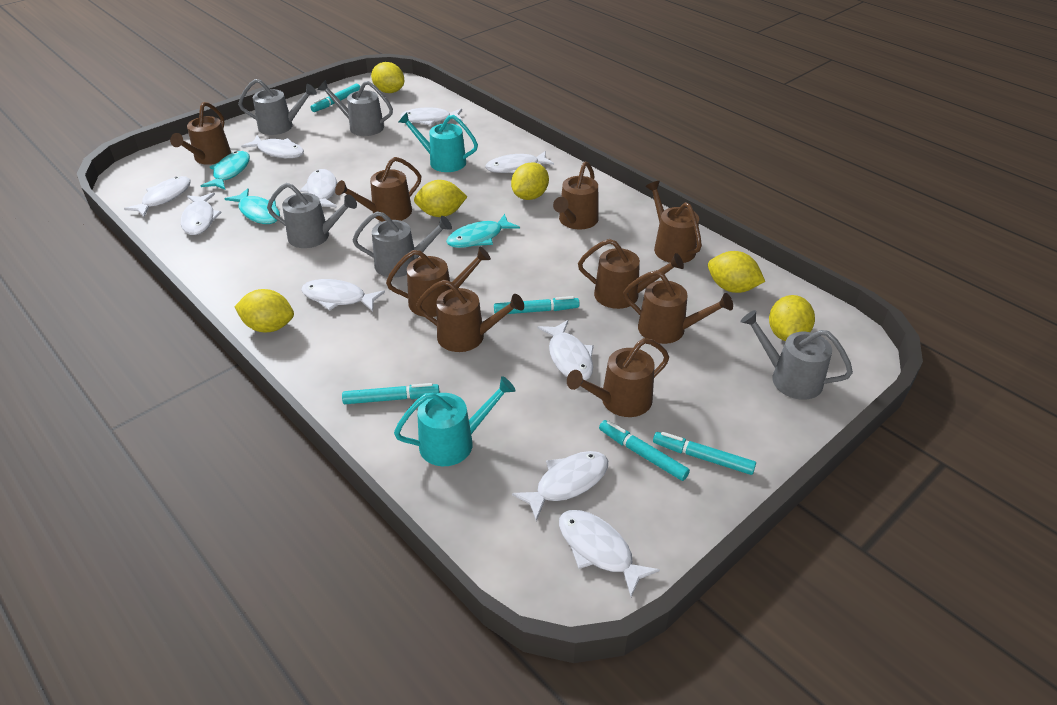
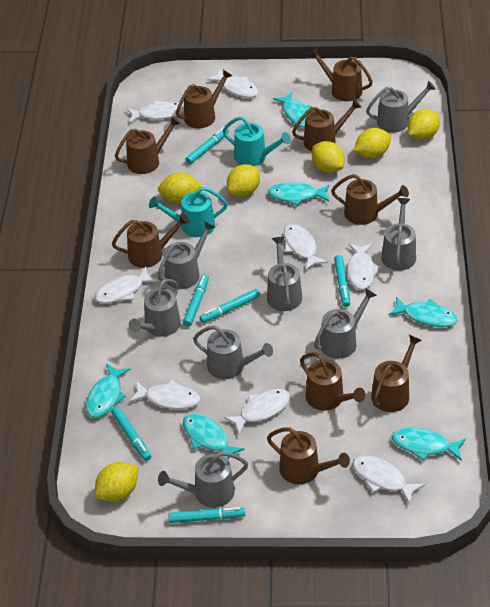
grey watering can: [238,79,317,135] [267,183,357,248] [318,80,393,136] [353,211,452,278] [741,310,853,400] = 5 -> [129,279,181,337] [157,221,215,289] [158,451,248,508] [193,325,273,379] [267,237,302,311] [314,288,377,359] [366,80,436,132] [381,198,416,270] = 8
turquoise fish: [201,151,250,190] [225,188,280,224] [446,214,520,248] = 3 -> [86,363,131,418] [183,414,245,460] [268,182,329,206] [273,92,312,128] [389,297,457,327] [392,427,466,461] = 6
turquoise marker: [310,84,360,112] [342,383,439,404] [494,296,580,314] [599,420,690,481] [653,432,756,475] = 5 -> [111,406,151,461] [168,507,245,523] [183,274,209,327] [185,127,229,164] [199,289,260,323] [334,255,350,307] = 6
white fish: [124,176,191,217] [181,193,222,235] [241,135,304,158] [300,169,337,207] [301,279,385,311] [400,107,463,126] [485,151,554,173] [512,451,608,521] [538,320,594,380] [559,510,660,597] = 10 -> [95,267,158,303] [127,101,184,123] [129,380,201,409] [207,69,258,98] [224,389,291,434] [284,224,328,270] [347,244,381,290] [353,455,425,504] = 8

